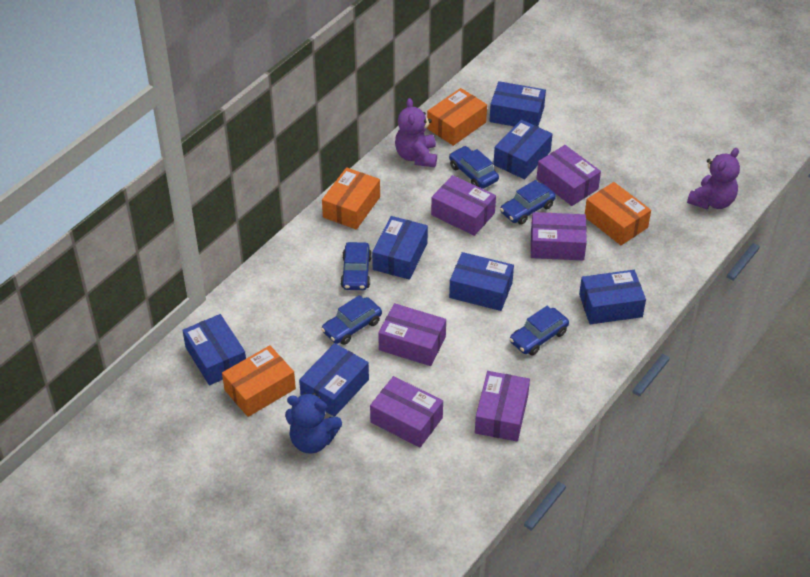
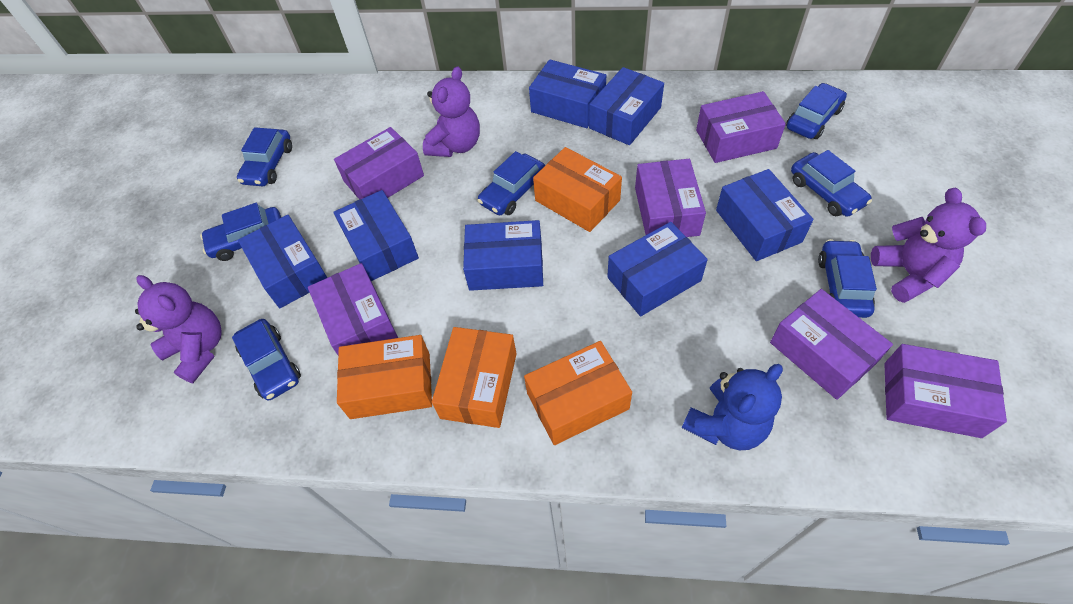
blue car: [321,295,382,345] [341,242,372,290] [449,146,499,189] [500,180,556,225] [510,306,569,355] = 5 -> [200,203,281,261] [232,319,301,401] [237,127,292,186] [478,151,545,215] [786,83,847,139] [791,150,872,217] [818,239,877,318] = 7
purple teddy bear: [395,98,437,167] [687,148,740,209] = 2 -> [135,275,222,383] [423,66,480,157] [871,188,986,303] = 3

